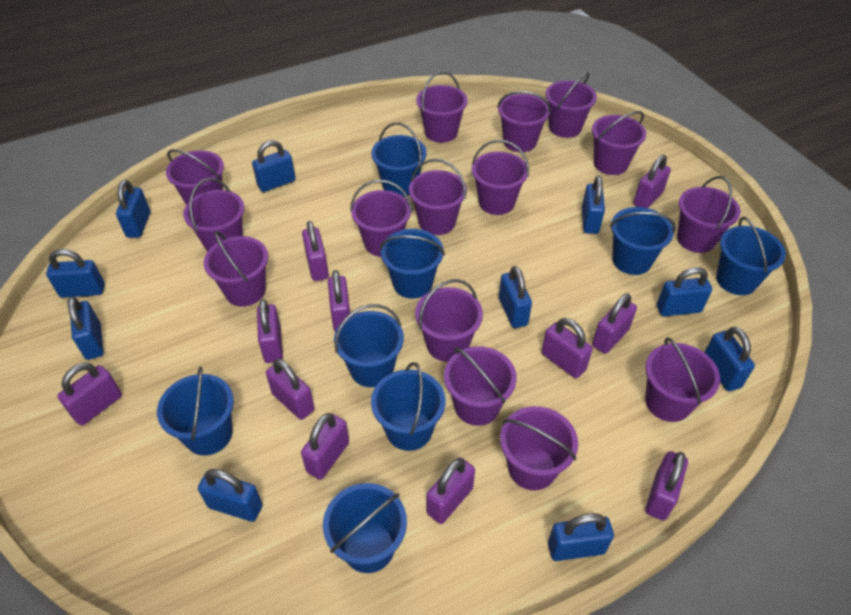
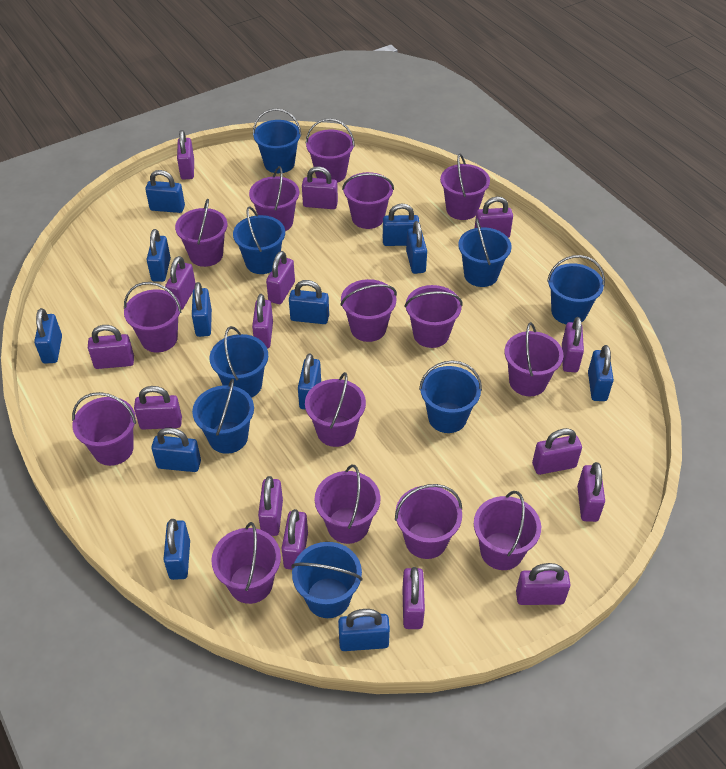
blue padlock: [46,249,105,298] [68,296,104,360] [116,180,150,238] [198,469,263,522] [252,140,296,192] [499,266,532,328] [548,513,614,561] [582,176,605,234] [657,267,712,317] [704,327,755,391] = 10 -> [34,308,62,364] [145,170,185,213] [146,229,171,282] [151,428,201,472] [163,519,190,580] [192,282,212,337] [289,280,329,324] [298,353,321,410] [338,609,390,651] [383,203,419,246] [406,221,427,274] [588,345,614,401] = 12
purple padlock: [57,363,122,425] [257,299,283,363] [266,359,315,420] [301,413,349,480] [302,221,329,281] [328,270,350,332] [426,458,475,524] [541,318,593,378] [592,294,637,354] [633,155,671,208] [645,451,688,521] = 11 -> [88,325,134,369] [134,386,182,429] [165,256,195,310] [177,130,194,180] [252,294,273,348] [258,476,283,536] [266,251,295,304] [281,509,308,570] [302,166,338,209] [402,567,425,629] [475,197,513,238] [516,563,571,605] [532,428,582,475] [562,317,584,372] [577,462,605,522] = 15

